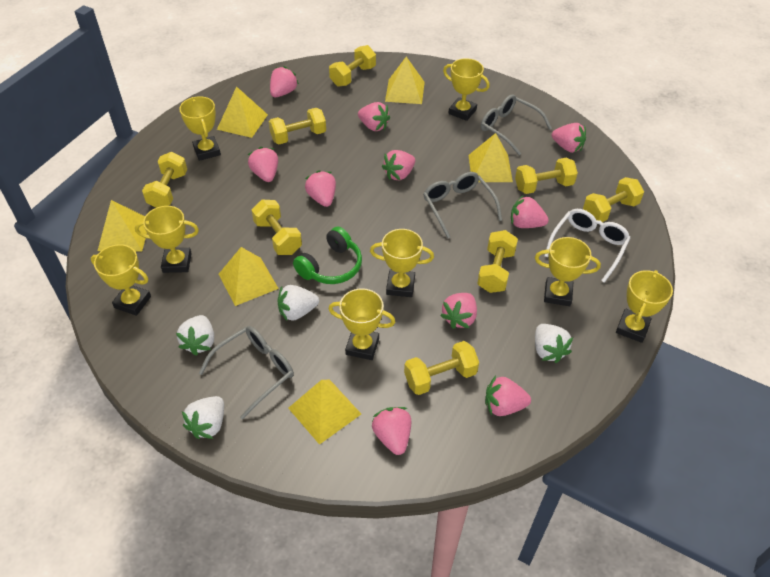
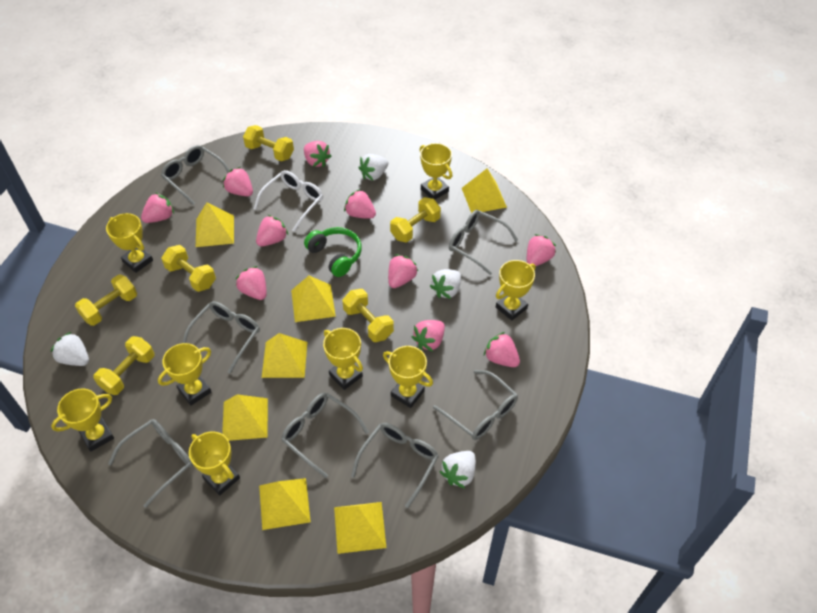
grey glasses: [199,326,294,419] [423,172,502,238] [481,94,552,155] = 3 -> [108,419,193,508] [161,145,230,205] [183,301,260,373] [281,393,369,478] [351,423,439,508] [433,370,518,440] [449,210,518,275] = 7
yellow dumbbell: [142,152,187,208] [252,200,302,255] [269,108,326,144] [329,45,376,87] [404,341,479,395] [477,230,518,293] [515,158,578,194] [583,177,644,222] = 8 -> [75,274,137,326] [94,336,154,395] [162,245,216,292] [243,125,294,161] [342,289,394,342] [390,197,441,243] = 6
yellow pyramid: [98,200,147,251] [217,86,268,138] [219,247,279,306] [288,380,361,445] [385,57,425,104] [468,133,513,182] = 6 -> [196,202,234,247] [222,394,268,441] [259,478,311,530] [262,333,307,378] [291,276,336,322] [334,502,386,554] [462,169,507,213] = 7

